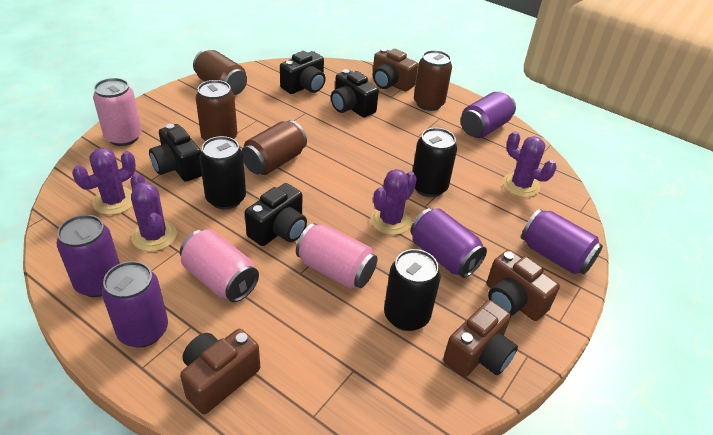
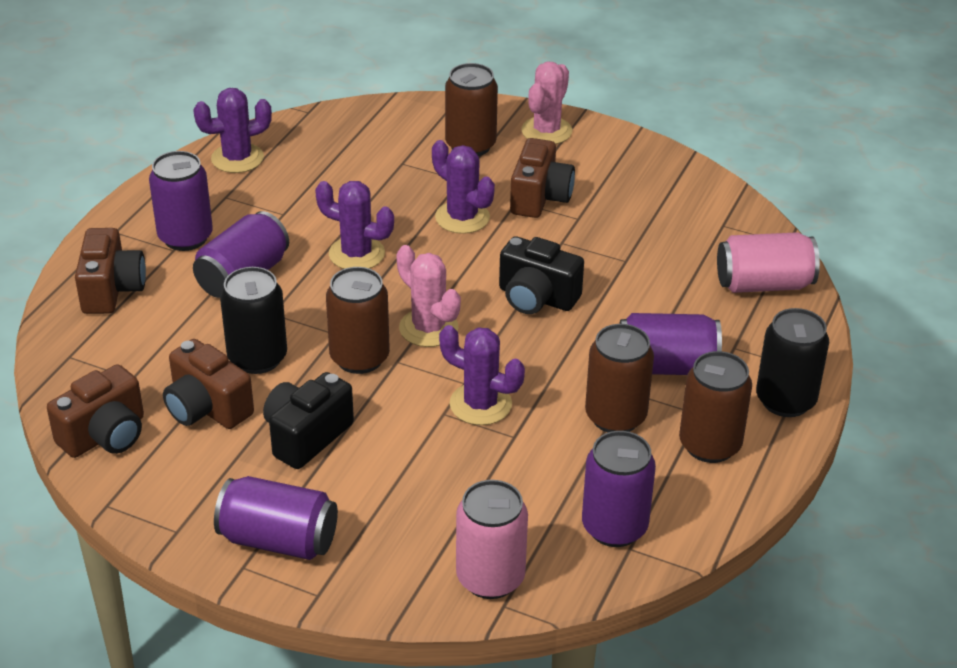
black camera: [149,124,202,182] [245,183,307,246] [280,51,326,94] [331,69,379,118] = 4 -> [263,372,354,469] [499,236,584,314] = 2
black can: [200,136,246,210] [384,249,441,331] [412,128,457,197] = 3 -> [220,267,287,374] [756,308,829,417] = 2
pink cactus: none = 0 -> [396,245,461,347] [521,62,572,144] = 2
pink can: [93,78,142,146] [180,230,259,302] [296,223,377,289] = 3 -> [456,480,528,599] [717,232,820,293] = 2

